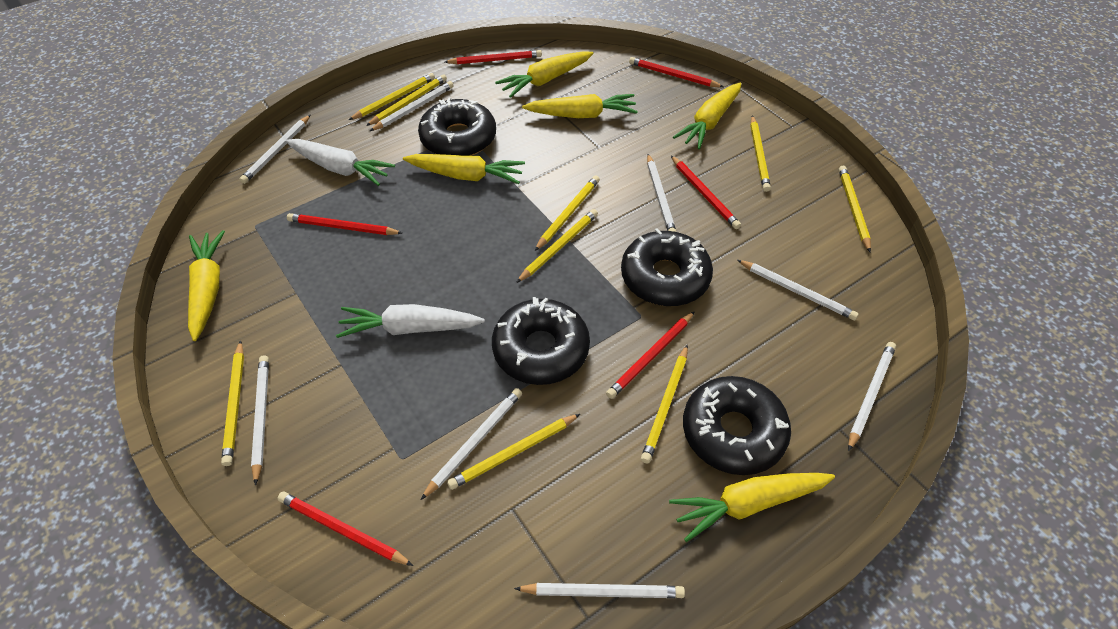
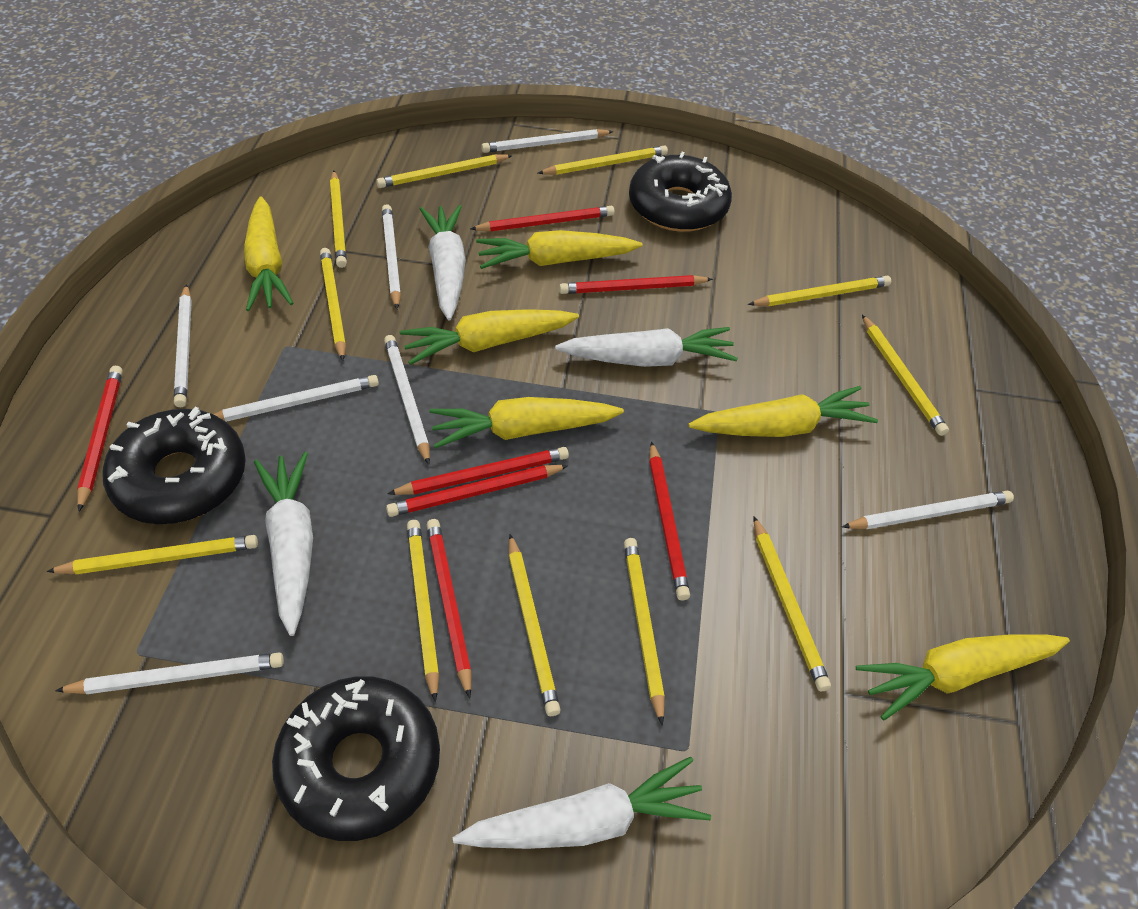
black donut: [418,98,496,156] [492,297,590,385] [621,228,713,306] [683,376,791,475] = 4 -> [102,407,246,524] [272,676,440,841] [629,152,732,232] = 3
red pencil: [277,492,413,566] [287,213,402,235] [445,50,542,64] [606,311,695,399] [629,57,724,87] [671,156,741,229] = 6 -> [77,366,123,511] [386,465,569,517] [388,447,569,495] [427,519,471,699] [471,206,615,232] [559,275,713,294] [649,441,690,600] = 7
white carrot: [286,139,395,186] [336,304,485,338] = 2 -> [254,452,313,636] [420,205,466,320] [453,757,711,849] [555,327,738,367] = 4
white pencil: [239,115,310,184] [251,355,269,486] [370,81,454,131] [421,388,522,500] [514,583,685,598] [647,154,676,232] [737,260,859,320] [848,342,896,451] = 8 -> [55,652,284,694] [174,284,192,407] [214,375,379,422] [382,204,401,309] [384,335,430,465] [481,129,614,153] [842,491,1014,529] = 7
yellow pencil: [221,340,244,466] [349,73,435,120] [366,74,447,126] [447,414,580,490] [516,209,598,283] [535,175,600,251] [641,345,688,463] [750,116,771,192] [839,165,871,252] = 9 -> [46,535,258,574] [320,248,346,361] [330,171,347,268] [376,154,513,188] [407,520,439,702] [509,534,560,716] [538,145,668,175] [624,538,665,726] [748,276,891,306] [754,517,831,691] [862,315,949,436] = 11

